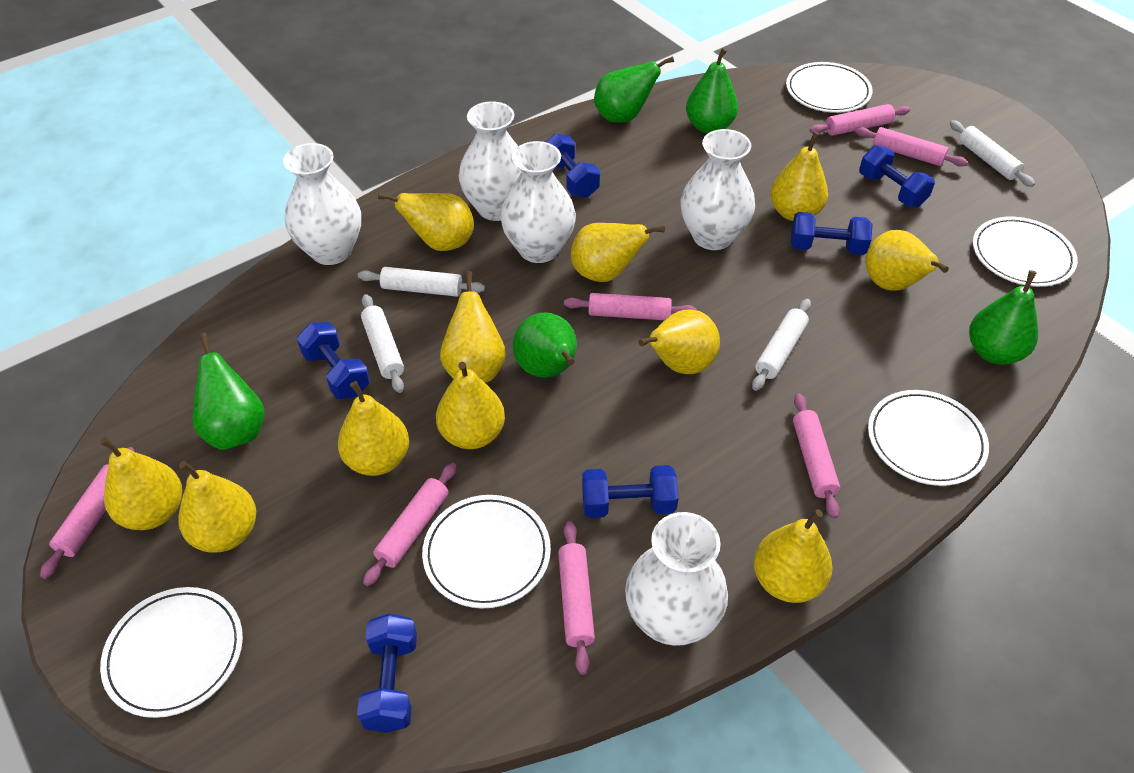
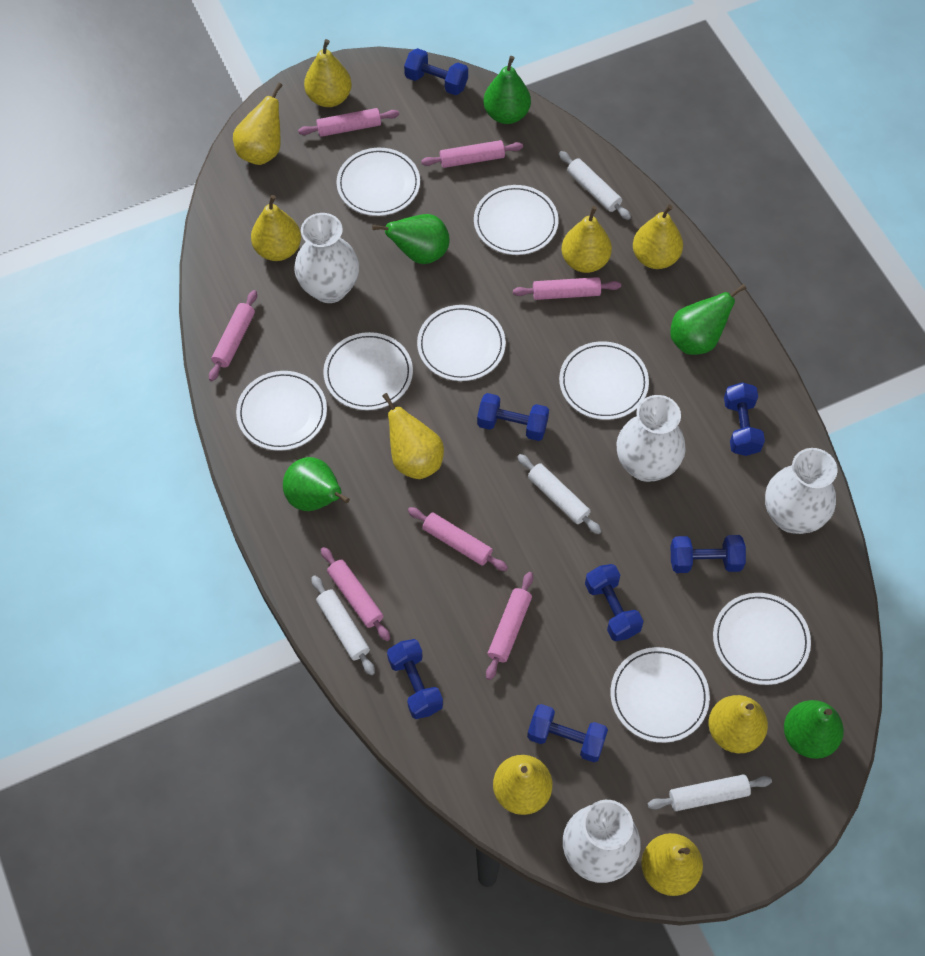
blue dumbbell: [297,322,370,399] [357,613,417,733] [546,133,600,198] [582,465,679,518] [791,212,872,255] [859,145,935,207] = 6 -> [387,639,443,719] [404,48,468,95] [477,393,549,441] [527,704,608,762] [585,564,643,641] [671,535,746,573] [724,382,765,456] = 7
white plate: [100,587,243,718] [422,495,551,609] [786,62,873,113] [868,390,989,486] [973,217,1078,287] = 5 -> [236,371,327,451] [323,332,413,410] [336,148,420,216] [417,305,506,381] [474,185,558,255] [559,341,649,420] [611,647,710,743] [713,593,811,685] = 8
white vase: [283,143,361,265] [459,101,521,221] [500,141,576,263] [625,512,728,646] [680,129,755,250] = 5 -> [294,213,359,303] [563,800,641,883] [616,395,686,482] [765,448,838,534] = 4
yellow pear: [100,437,182,530] [178,461,256,553] [338,381,409,476] [378,193,474,251] [436,362,505,449] [440,271,506,382] [571,223,665,282] [638,310,720,374] [754,509,833,603] [770,132,828,221] [865,230,949,291] = 11 -> [233,83,283,165] [251,195,301,261] [304,39,352,107] [382,393,444,479] [493,755,552,815] [561,206,612,273] [633,204,683,269] [641,833,703,896] [709,695,768,753] = 9

